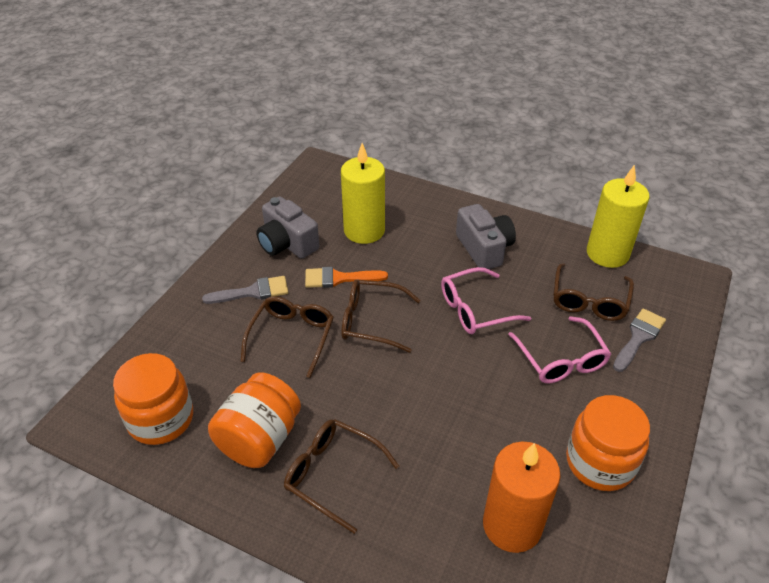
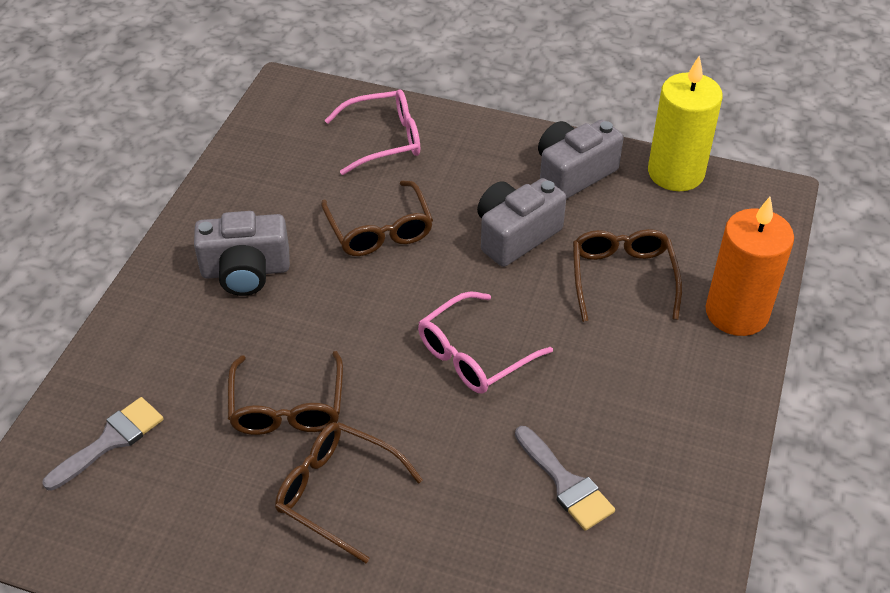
grey camera: [256,197,319,259] [456,204,516,269] = 2 -> [194,211,290,296] [477,178,566,267] [538,120,623,199] = 3
orange brush: [305,267,388,288] = 1 -> none = 0
orange jar: [113,353,193,445] [208,372,301,468] [566,395,650,491] = 3 -> none = 0
yellow candle: [341,143,385,244] [587,165,650,268] = 2 -> [648,56,722,191] = 1

